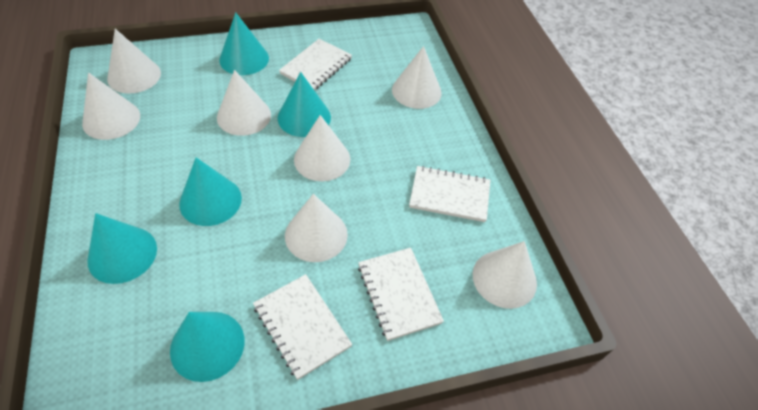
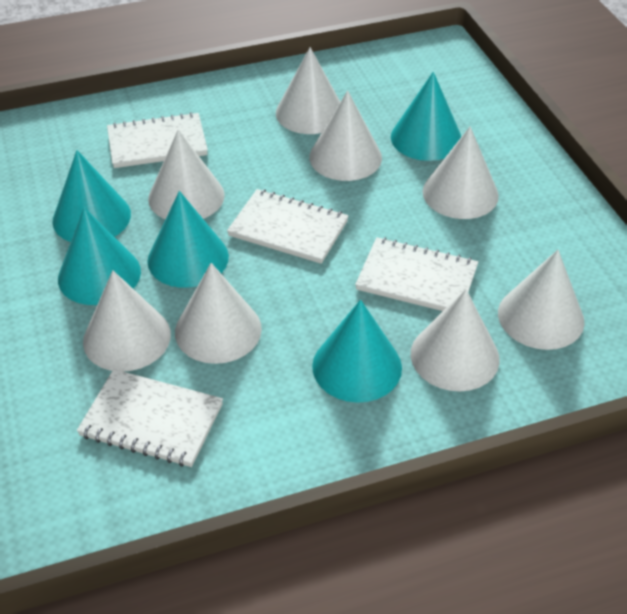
white cone: [82,72,140,140] [107,29,161,94] [217,70,271,136] [285,194,348,262] [294,115,350,181] [392,46,442,109] [473,241,537,309] = 7 -> [83,270,171,372] [148,130,225,219] [175,263,262,364] [276,47,340,134] [309,91,382,181] [411,289,500,391] [422,126,499,219] [498,250,584,350] = 8

